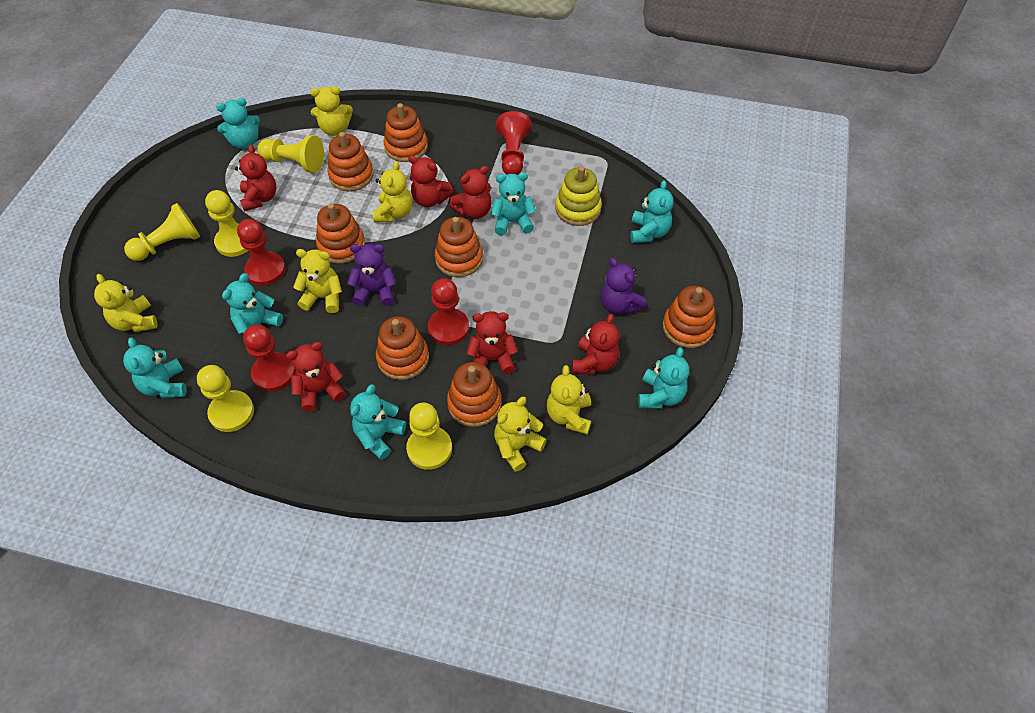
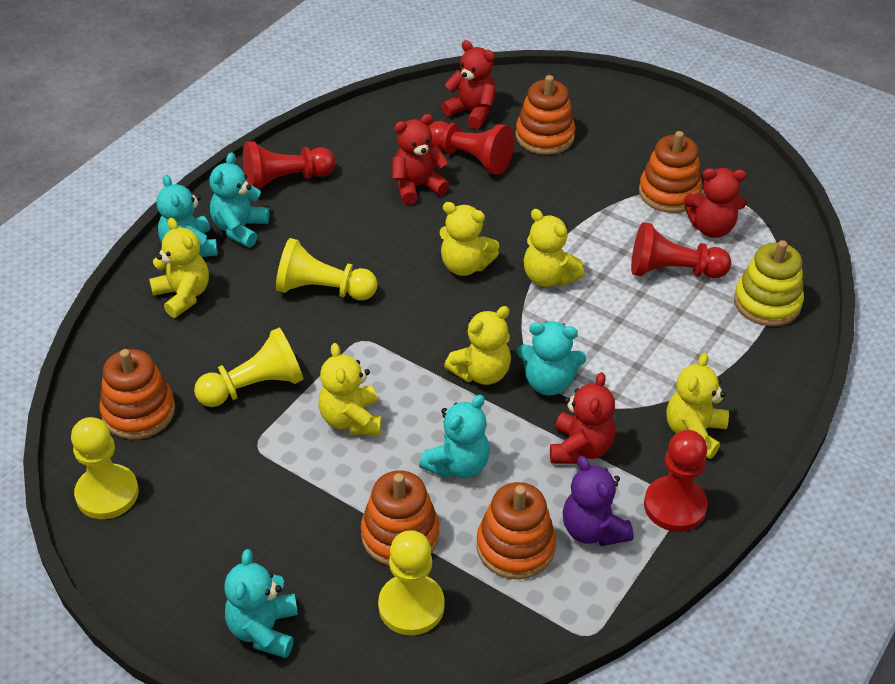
orange stacking toy: [316,203,365,264] [327,132,374,191] [376,316,429,380] [384,103,428,162] [435,217,483,277] [447,362,502,427] [663,286,715,348] = 7 -> [99,349,175,439] [361,471,439,566] [476,482,556,580] [515,75,575,155] [639,131,702,213] = 5
purple teddy bear: [347,244,396,306] [601,258,647,314] = 2 -> [563,456,634,546] = 1
red teddy bear: [235,145,277,212] [286,342,346,412] [408,155,454,207] [449,166,492,219] [466,311,518,374] [572,314,619,375] = 6 -> [392,114,450,205] [441,40,496,129] [550,372,615,464] [684,168,746,238] = 4
turquoise teddy bear: [123,338,187,398] [216,98,260,149] [222,273,283,334] [350,384,406,460] [491,172,536,236] [631,180,674,243] [638,347,689,409] = 7 -> [156,175,218,257] [210,152,269,247] [224,549,298,658] [419,395,490,478] [517,322,586,395] = 5
yellow pawn: [124,203,200,261] [197,365,254,432] [205,190,249,257] [257,135,324,173] [406,403,452,470] = 5 -> [71,417,139,519] [194,328,303,407] [276,238,377,300] [378,530,445,635] = 4

